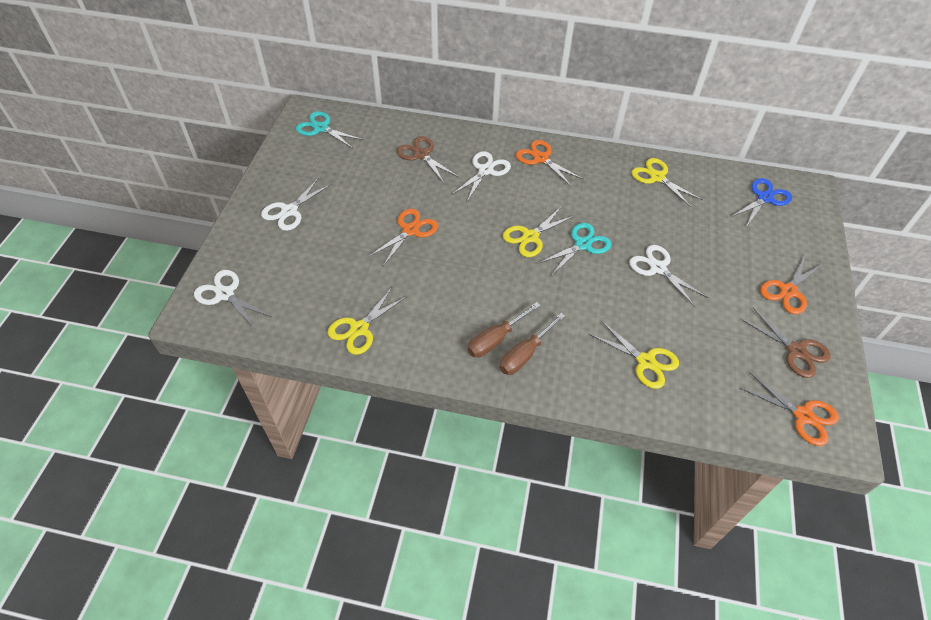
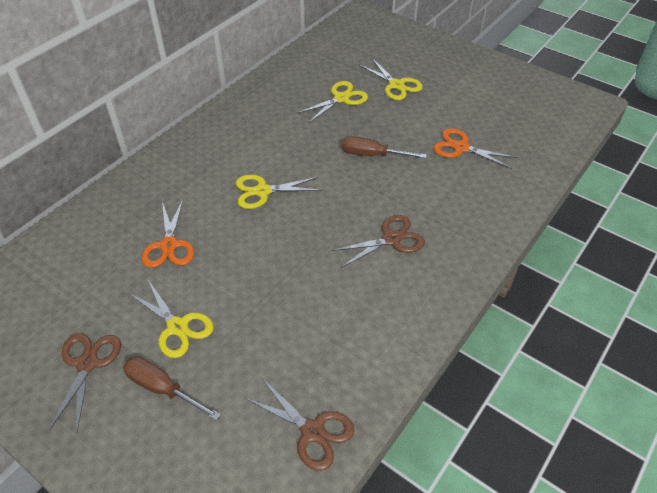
blue scissors: [731,178,792,227] = 1 -> none = 0
brown scissors: [397,136,459,183] [740,307,831,378] = 2 -> [49,333,121,432] [245,378,354,471] [331,215,425,268] = 3
orange scissors: [368,209,438,266] [516,140,583,187] [739,372,839,446] [760,255,824,314] = 4 -> [142,199,194,268] [433,128,518,169] = 2
turquoise scissors: [296,111,364,148] [537,223,612,276] = 2 -> none = 0
white scissors: [194,270,272,329] [261,177,332,231] [451,151,511,202] [629,245,708,307] = 4 -> none = 0

